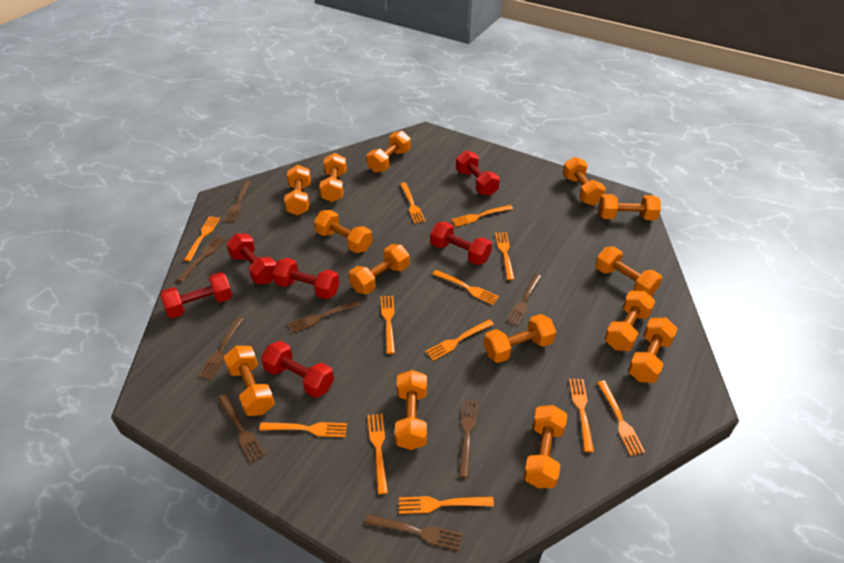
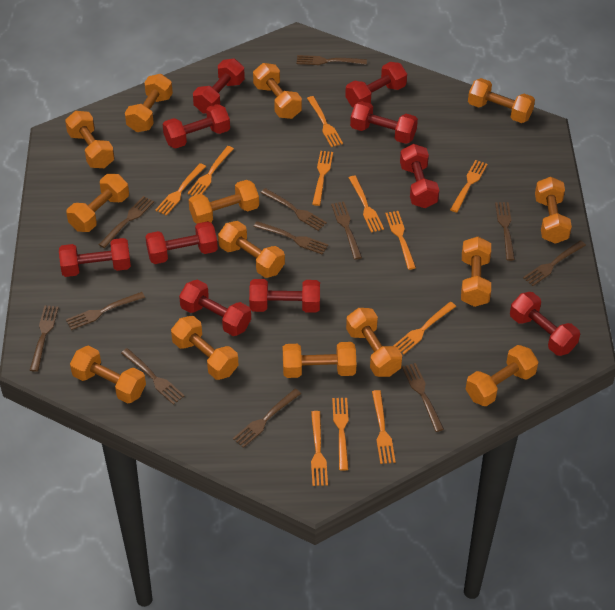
brown fork: [177,236,227,282] [199,317,243,380] [218,394,266,463] [224,181,251,222] [287,300,361,333] [365,514,463,550] [459,400,478,478] [506,274,542,326] = 8 -> [30,305,59,372] [66,292,145,330] [99,196,154,248] [121,348,185,405] [233,389,301,448] [253,221,328,255] [261,188,327,231] [297,55,367,65] [331,201,362,260] [402,363,444,432] [495,202,515,261] [523,240,586,286] = 12
orange fork: [184,216,220,261] [259,422,347,437] [368,414,388,494] [381,296,395,354] [399,496,494,514] [400,183,425,224] [425,319,494,361] [433,270,499,305] [451,205,513,227] [495,232,514,280] [569,379,594,452] [597,381,645,456] = 12 -> [155,163,206,216] [188,146,234,196] [307,96,343,147] [311,411,328,486] [312,151,333,206] [332,398,349,471] [349,176,384,233] [372,390,396,464] [385,211,416,270] [393,302,456,354] [450,160,488,213] = 11
red dumbbell: [160,272,233,318] [226,234,276,284] [261,341,334,398] [272,258,340,299] [430,221,492,265] [456,150,500,196] = 6 -> [59,238,131,277] [145,221,218,264] [163,104,230,149] [179,280,251,336] [193,59,245,114] [249,279,320,313] [345,62,407,108] [350,101,418,144] [400,144,439,208] [510,292,580,356] = 10

